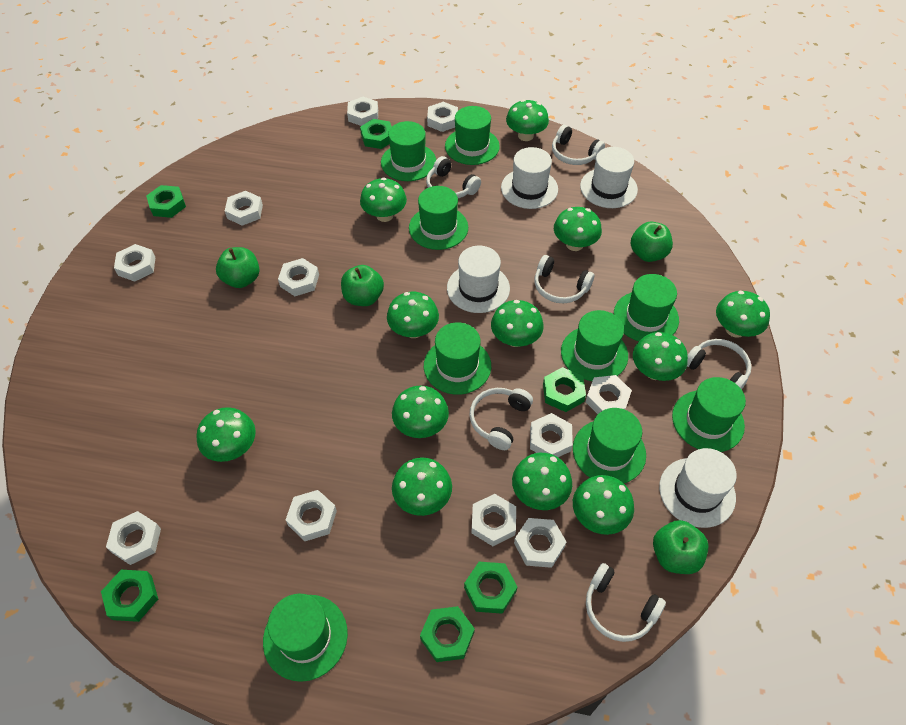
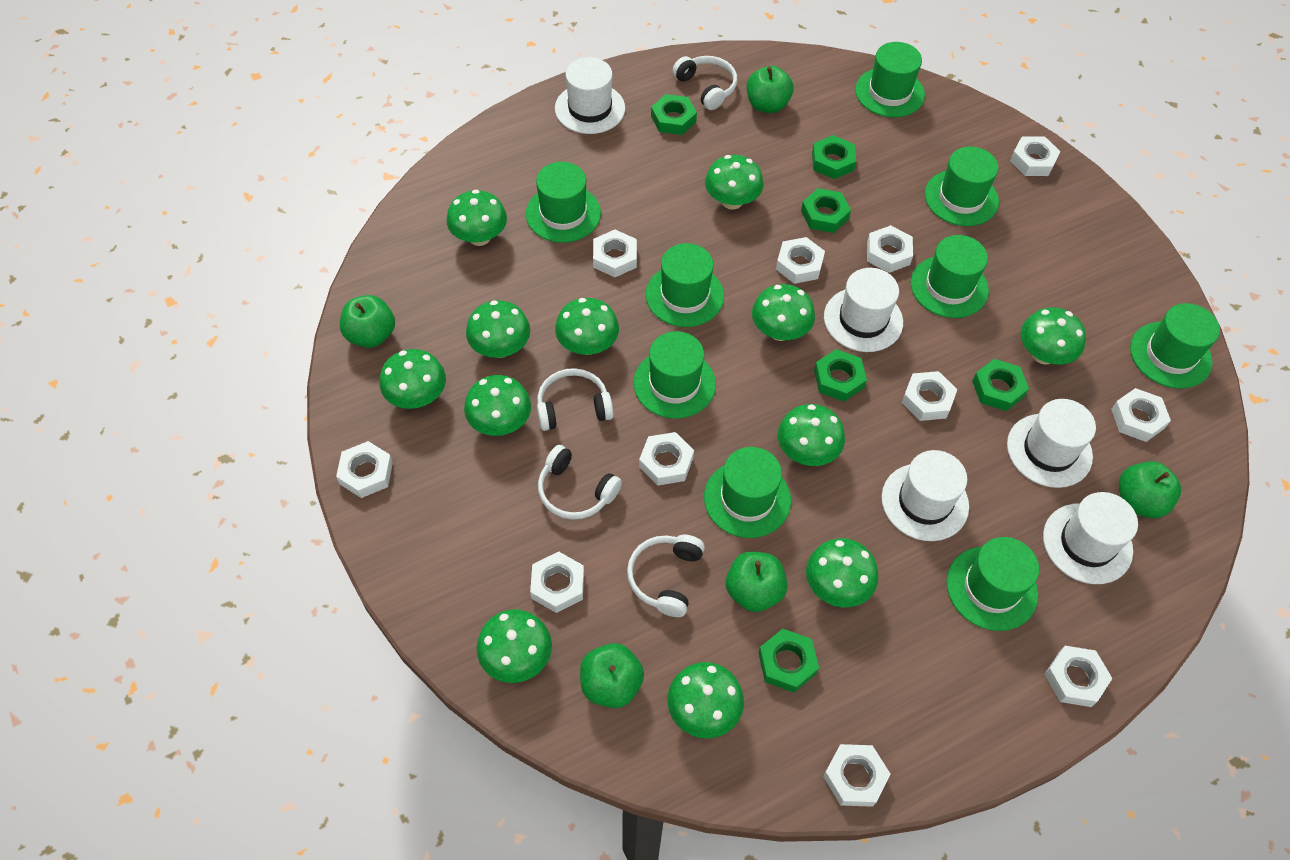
green apple: [216,247,259,288] [341,265,384,306] [631,222,673,262] [653,520,709,574] = 4 -> [340,295,395,348] [580,643,644,708] [726,551,787,612] [747,66,793,113] [1119,461,1181,519] = 5
white hat: [447,246,510,313] [501,147,558,209] [580,147,638,208] [659,448,737,528] = 4 -> [555,57,625,134] [824,268,903,352] [882,450,969,541] [1007,399,1096,488] [1043,492,1138,584] = 5
white headphones: [426,156,481,198] [469,388,533,450] [534,255,594,303] [552,125,605,165] [586,563,666,642] [687,339,752,389] = 6 -> [537,368,614,431] [538,445,622,520] [627,534,705,617] [672,56,737,110] = 4

